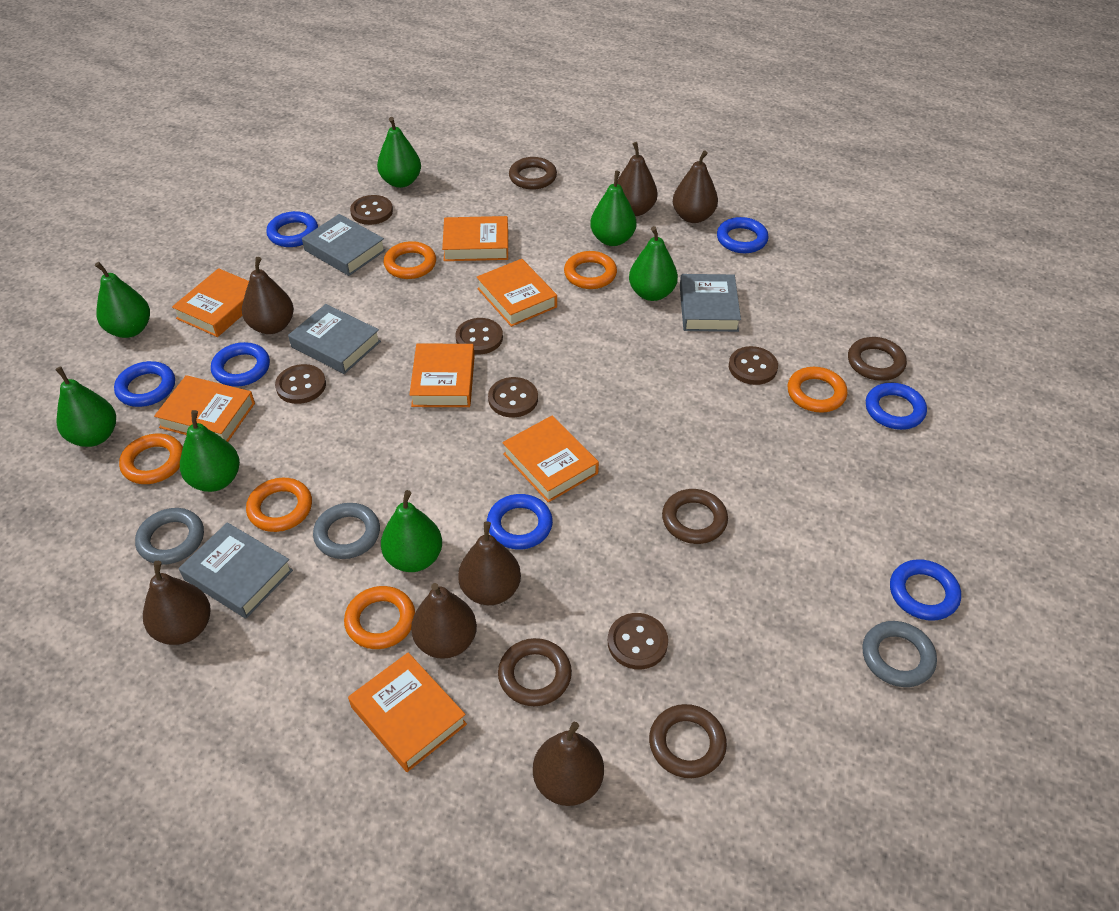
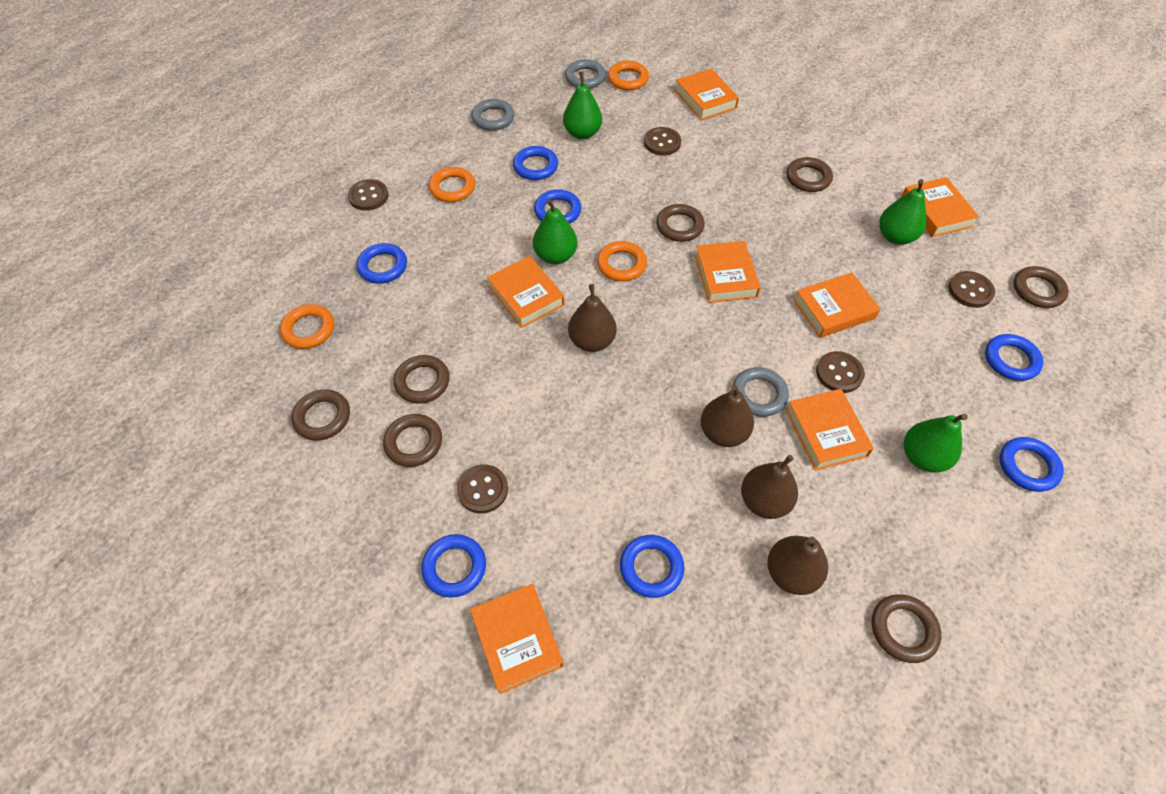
brown button: [275,364,326,404] [350,195,393,225] [455,318,503,355] [488,377,538,417] [608,613,668,669] [729,346,778,385] = 6 -> [348,179,389,211] [457,464,508,514] [644,127,681,156] [816,351,865,393] [948,271,995,308] = 5
brown pear: [143,561,211,645] [242,257,294,334] [411,583,477,659] [458,521,521,605] [533,722,604,806] [617,142,658,216] [673,150,718,223] = 7 -> [568,284,617,352] [701,385,754,447] [741,455,798,519] [767,536,828,595] = 4
brown ring: [498,638,572,706] [509,157,557,190] [649,704,727,778] [662,489,728,544] [848,337,907,381] = 5 -> [292,389,350,440] [383,414,442,467] [394,355,449,404] [656,204,705,242] [786,157,833,192] [871,594,941,663] [1013,266,1069,308] = 7
green pear: [55,366,116,447] [95,262,150,338] [180,410,240,492] [377,117,421,188] [381,490,442,572] [590,171,636,246] [629,226,678,301] = 7 -> [533,199,577,264] [563,71,602,139] [879,179,927,245] [904,414,968,473] = 4
grey book: [179,522,293,618] [288,304,381,374] [302,214,386,276] [680,274,741,332] = 4 -> none = 0
orange ring: [119,433,183,484] [246,478,312,532] [344,586,415,649] [383,241,436,279] [564,251,617,289] [787,367,847,413] = 6 -> [280,304,334,349] [429,167,475,202] [597,241,647,281] [608,61,649,90] = 4

